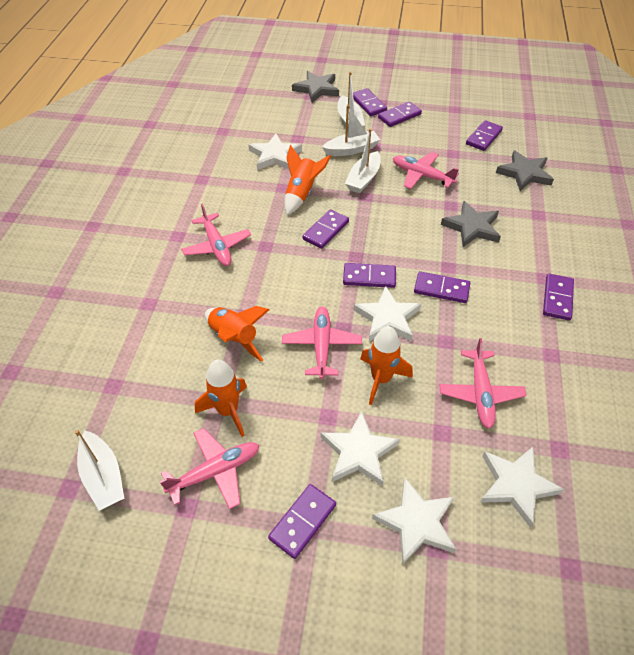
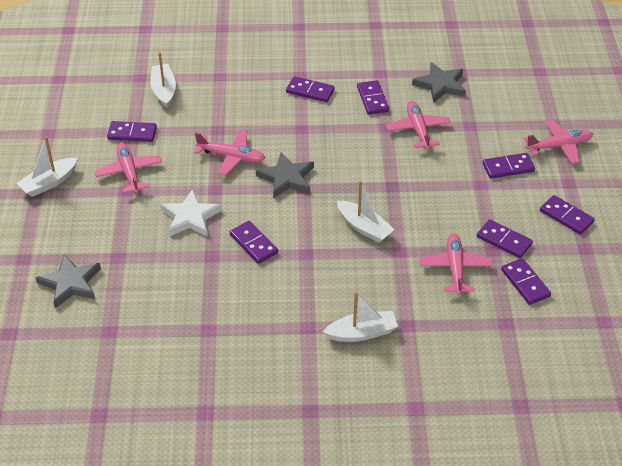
orange rocket: [195,359,247,437] [205,306,269,362] [284,145,331,215] [360,326,413,405] = 4 -> none = 0
white star: [248,134,302,170] [321,411,400,486] [354,286,421,341] [372,478,457,565] [480,447,564,528] = 5 -> [160,189,222,237] = 1

